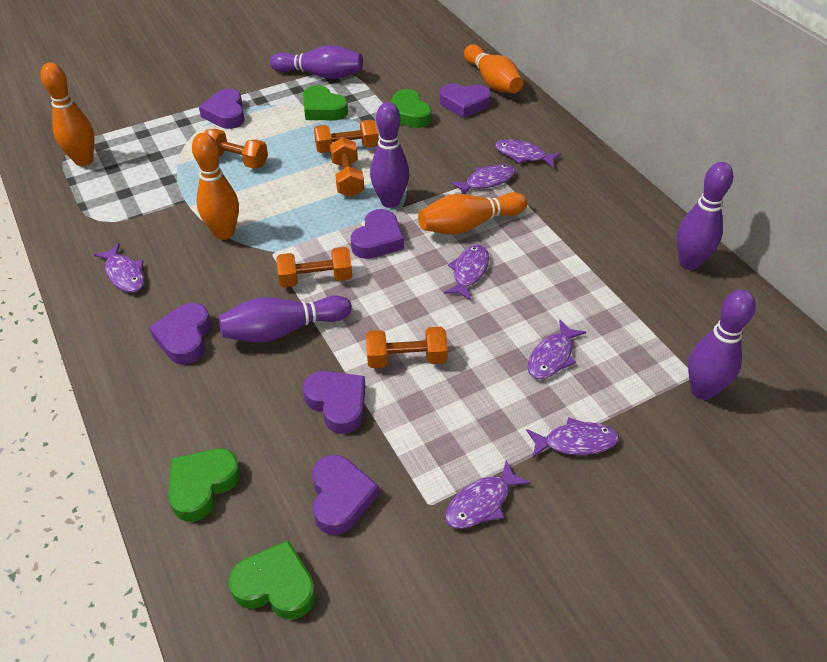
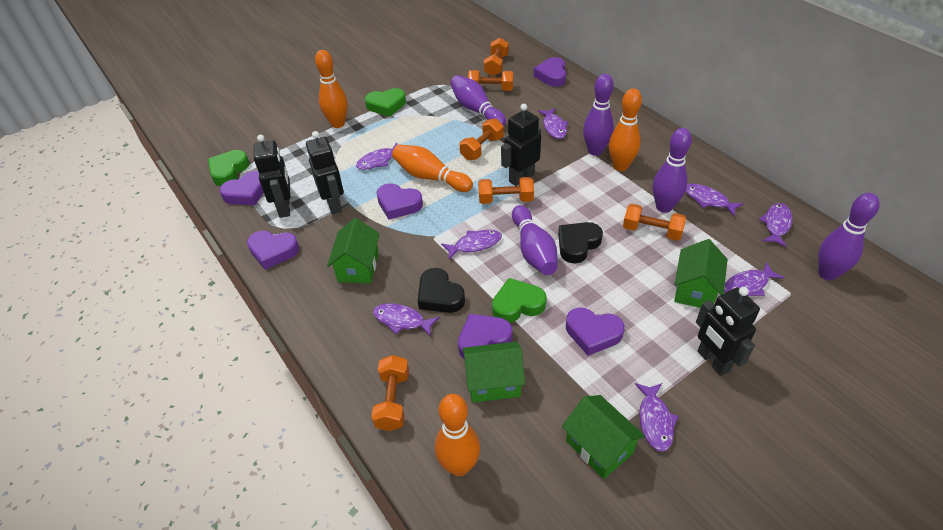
black heart: none = 0 -> [418,268,465,313] [558,222,603,264] = 2
black robot: none = 0 -> [254,135,291,218] [306,131,344,214] [501,104,541,186] [696,287,760,376] = 4
green heart: [169,448,241,522] [228,540,316,619] [303,85,348,120] [391,89,432,128] = 4 -> [208,150,249,186] [365,88,406,117] [492,278,547,323] = 3
green house: none = 0 -> [327,218,380,283] [463,342,525,403] [562,395,645,479] [674,239,728,308] = 4
orange dumbbell: [204,129,268,169] [276,247,352,288] [314,120,378,153] [330,137,364,197] [366,327,448,368] = 5 -> [372,355,409,431] [460,118,504,160] [468,70,514,91] [478,177,534,204] [484,38,509,76] [623,204,686,241] = 6
purple fish: [93,243,144,293] [444,245,489,300] [445,460,531,529] [450,165,515,194] [495,139,561,168] [526,417,619,459] [528,320,586,379] = 7 -> [356,142,398,170] [373,303,440,336] [441,230,502,259] [538,108,568,139] [635,383,678,452] [685,184,744,216] [724,262,784,296] [759,203,792,247] = 8

